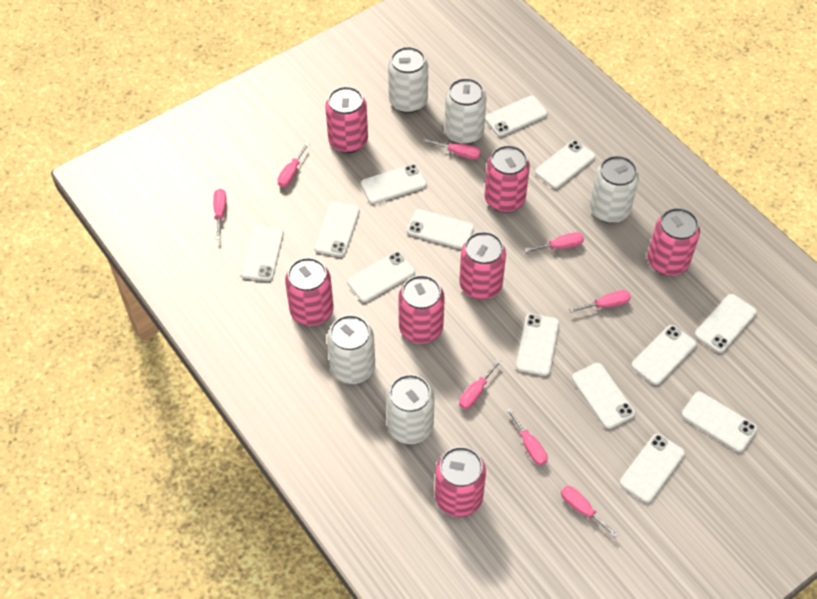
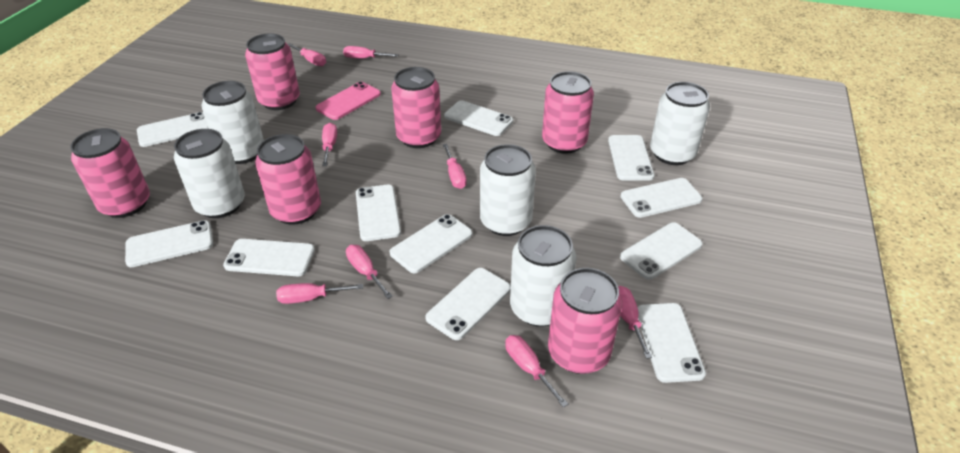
pink can: [285,257,334,326] [325,86,368,153] [398,275,445,344] [435,447,486,517] [459,231,506,300] [485,145,530,213] [647,208,700,276] = 7 -> [71,128,150,218] [245,33,300,110] [255,134,321,225] [391,67,441,148] [542,71,594,154] [548,268,622,374] = 6
pink phone: none = 0 -> [316,82,381,120] = 1
white phone: [241,225,284,281] [314,201,360,257] [347,251,415,302] [361,164,427,204] [407,209,474,249] [485,96,548,137] [516,314,559,376] [535,140,595,189] [572,363,635,429] [620,434,685,503] [631,325,697,385] [682,391,757,452] [695,294,757,353] = 13 -> [125,220,213,267] [137,112,209,147] [223,239,315,276] [356,185,401,241] [390,214,473,273] [425,268,511,340] [444,100,513,136] [608,135,655,181] [620,222,703,280] [621,178,702,218] [637,303,706,383] = 11

